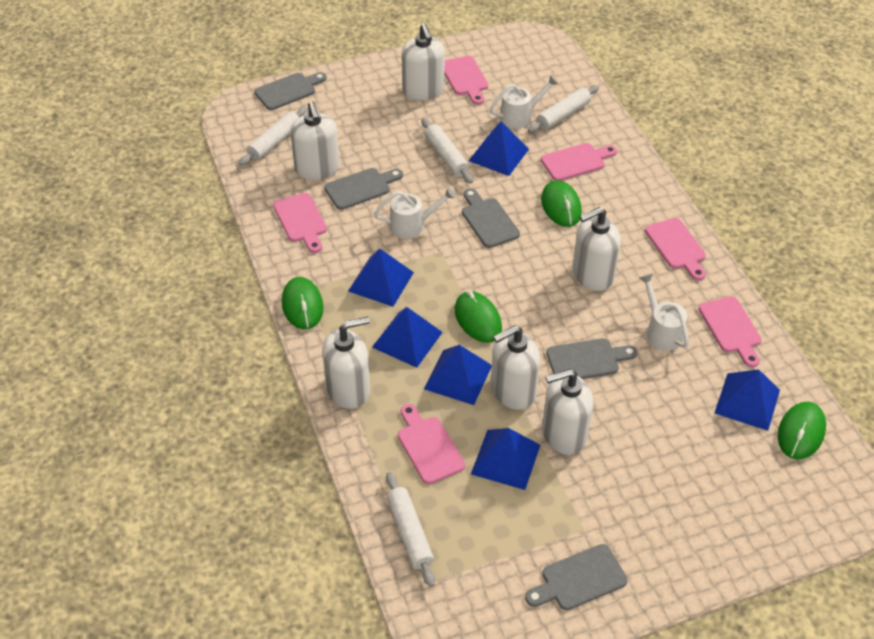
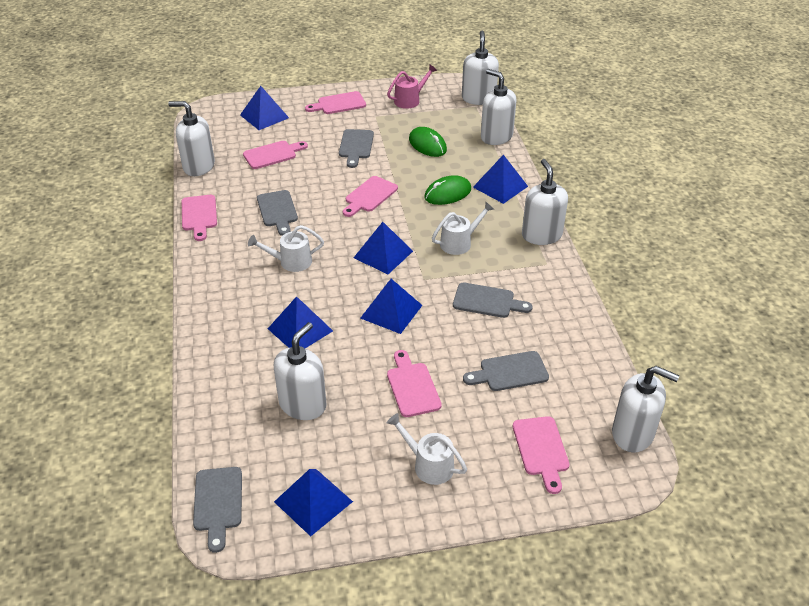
green mouse: [282,277,324,329] [455,291,502,343] [541,180,582,227] [778,402,826,459] = 4 -> [409,127,447,157] [424,175,471,205] = 2
pink watering can: none = 0 -> [387,65,437,109] = 1
white rolling pin: [239,107,308,166] [386,472,435,587] [422,118,473,184] [528,85,599,133] = 4 -> none = 0

